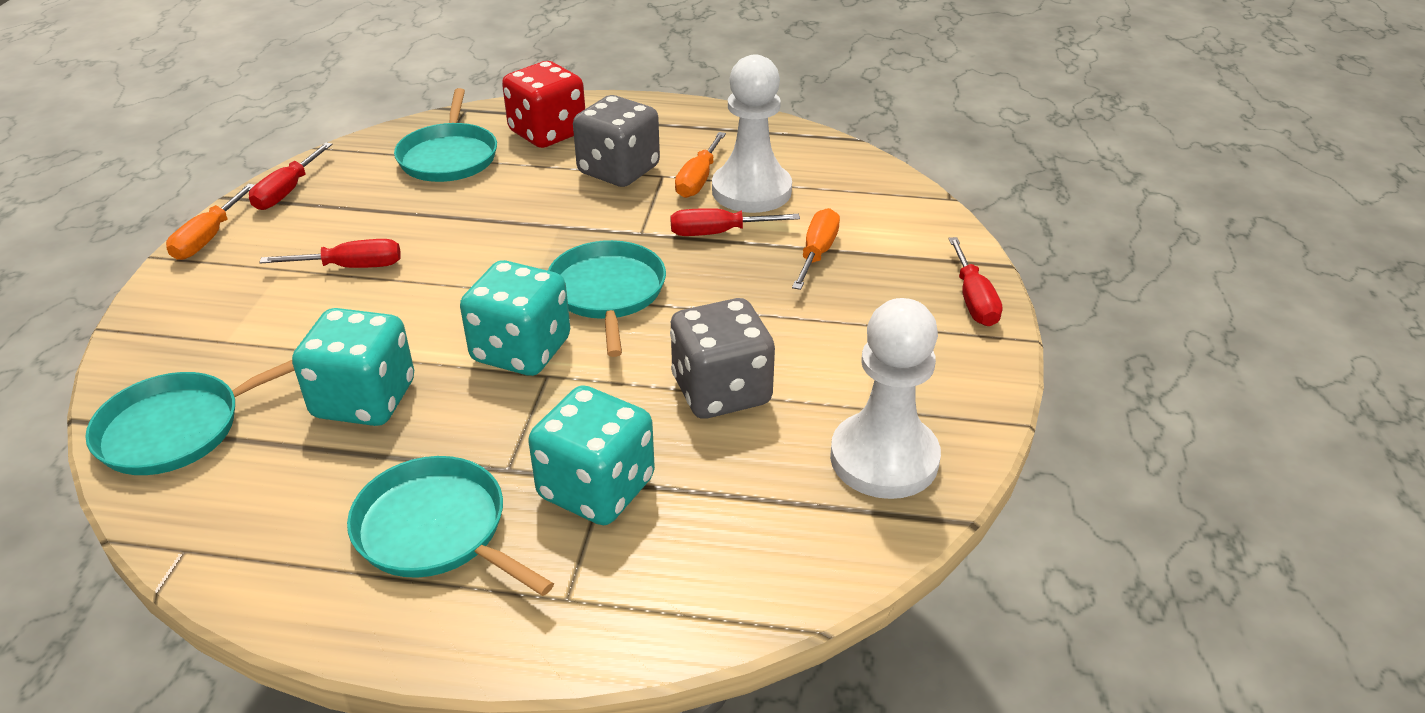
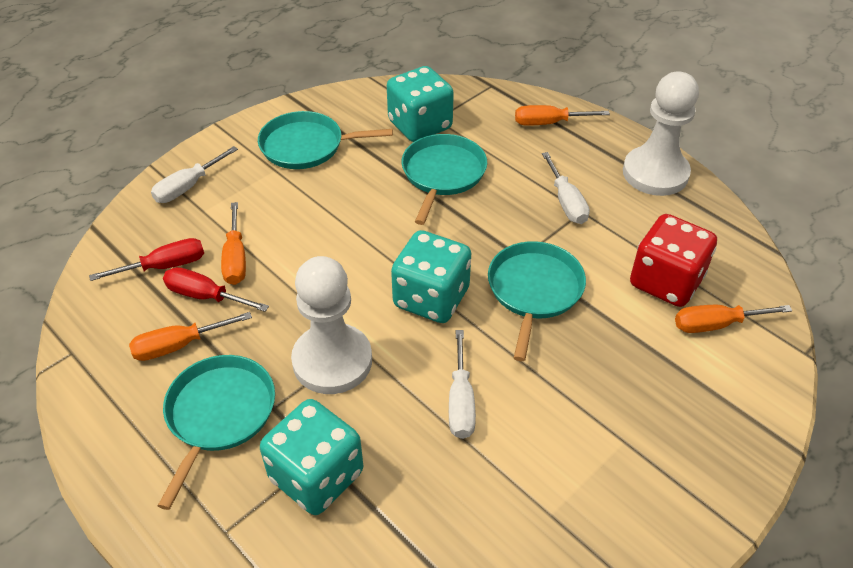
grey dice: [573,95,660,187] [670,298,775,419] = 2 -> none = 0
orange screwdriver: [166,184,255,260] [675,132,726,198] [792,208,840,290] = 3 -> [129,312,252,361] [221,202,246,285] [515,105,610,126] [675,305,792,333] = 4
red screwdriver: [249,142,332,210] [259,239,400,268] [670,208,800,236] [948,237,1003,326] = 4 -> [89,238,204,281] [163,267,269,312] = 2
white screwdriver: none = 0 -> [151,146,238,203] [449,330,476,439] [542,152,590,224] = 3

